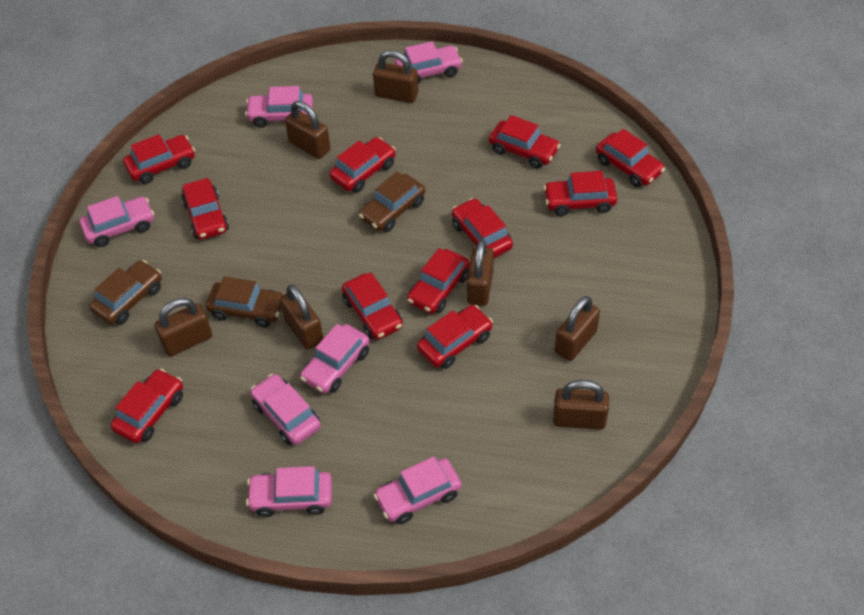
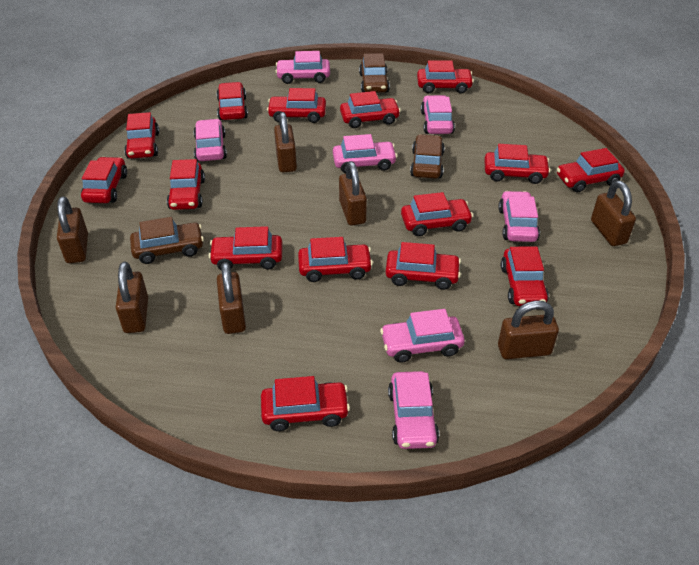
red car: [111,369,183,443] [123,134,195,184] [181,178,229,240] [330,137,396,193] [342,273,403,340] [407,248,470,314] [417,305,493,369] [452,198,513,258] [489,115,560,168] [543,171,617,216] [596,129,665,187] = 11 -> [81,157,127,203] [124,112,159,159] [167,159,205,210] [209,226,282,270] [217,82,248,120] [261,376,350,431] [267,88,326,123] [298,237,373,282] [340,91,401,128] [386,242,461,290] [401,192,473,236] [417,60,474,93] [484,144,551,184] [501,246,549,306] [557,148,625,192] = 15

